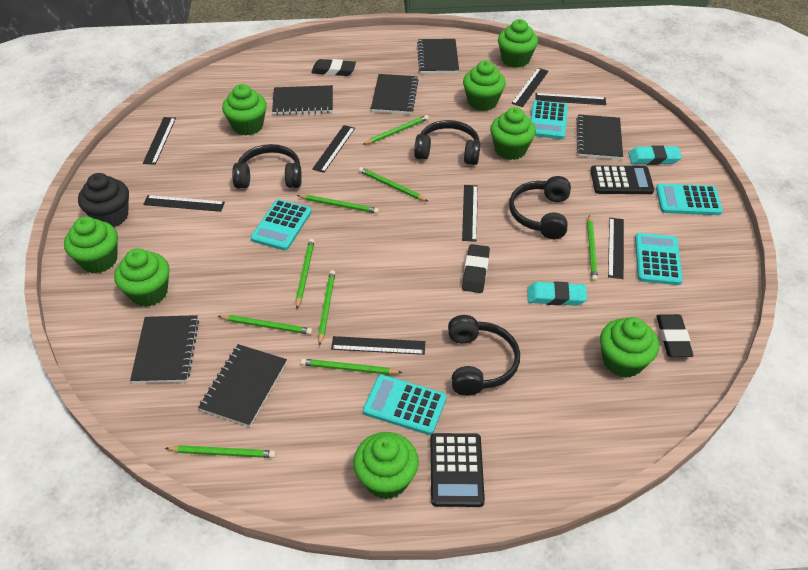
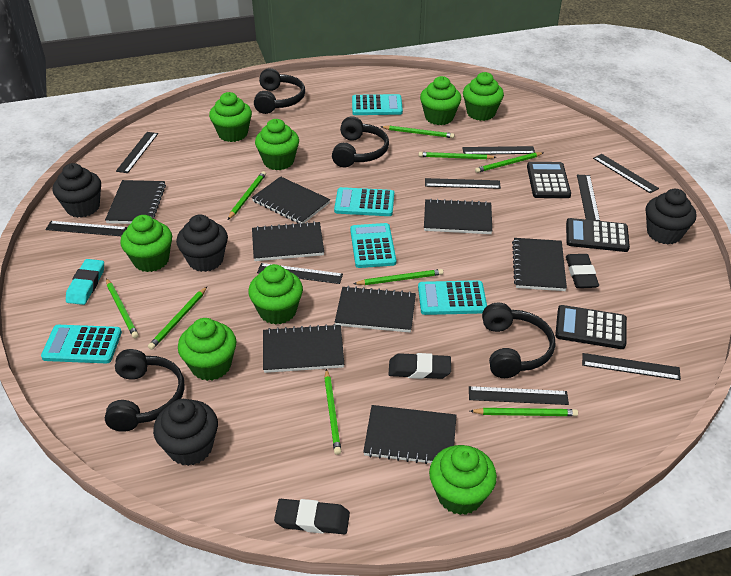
black calculator: [430,433,485,507] [590,165,654,194] = 2 -> [527,162,571,198] [555,305,627,349] [566,218,630,252] = 3
black cupcake: [78,173,129,227] = 1 -> [53,163,101,218] [153,399,218,466] [176,214,228,272] [646,189,696,245] = 4
black notebook: [130,315,199,383] [198,344,287,427] [272,85,333,115] [371,74,419,114] [417,39,459,74] [576,114,623,160] = 6 -> [105,180,166,224] [252,176,330,224] [252,221,324,261] [263,324,344,373] [335,286,416,333] [363,405,457,464] [424,199,492,234] [512,238,567,291] = 8
black ruler: [143,117,176,165] [143,195,225,212] [312,125,355,173] [331,336,425,355] [462,185,478,242] [512,68,549,107] [535,93,606,105] [608,218,624,279] = 8 -> [45,221,127,236] [116,132,158,173] [257,263,343,284] [425,178,501,189] [462,146,535,155] [469,386,569,405] [577,175,600,221] [582,353,681,380] [593,154,659,193] = 9
turquoise eraser: [527,281,587,306] [628,145,682,165] = 2 -> [66,259,104,305] = 1

